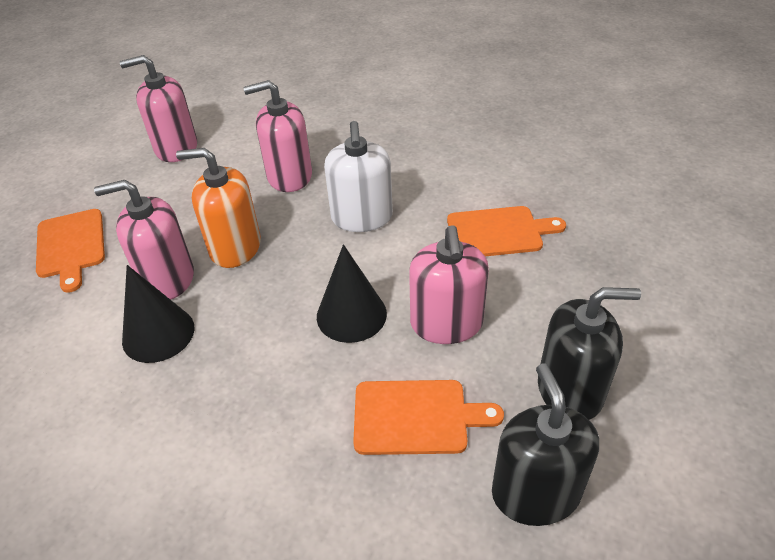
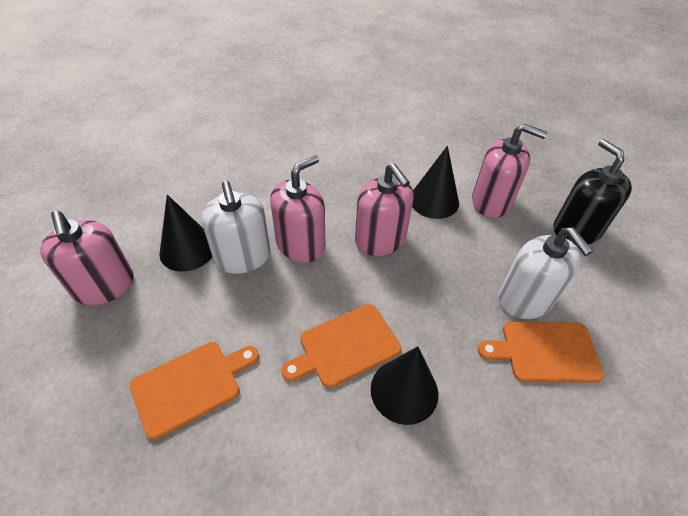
black cone: [122,265,195,363] [317,244,387,343] = 2 -> [159,194,212,272] [371,346,438,425] [412,146,459,219] = 3
black soap dispenser: [492,363,599,526] [538,287,641,420] = 2 -> [553,139,632,244] = 1
orange soap dispenser: [176,148,261,268] = 1 -> none = 0
white soap dispenser: [324,121,393,232] = 1 -> [201,181,270,274] [499,227,593,319] = 2

